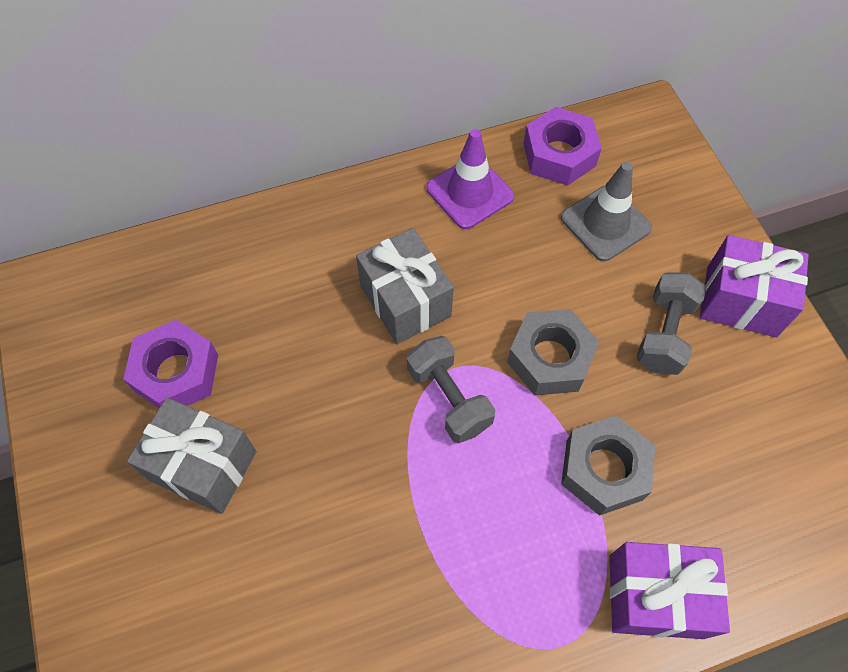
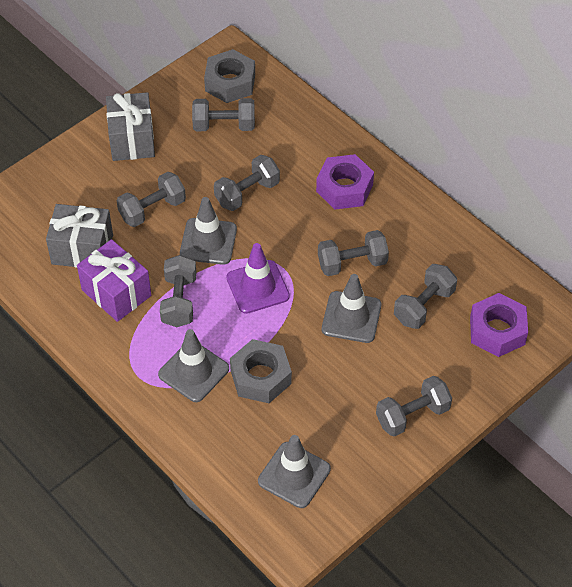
grey dumbbell: [407,336,495,443] [636,273,707,375] = 2 -> [116,172,186,227] [160,255,196,327] [192,98,255,131] [214,155,280,211] [318,230,389,276] [376,376,452,437] [394,264,457,329] = 7
grey traffic cone: [561,162,652,261] = 1 -> [158,329,229,402] [180,197,237,265] [258,435,331,508] [322,274,381,343] = 4
purple gift: [609,542,730,639] [700,235,809,337] = 2 -> [77,239,151,322] = 1

